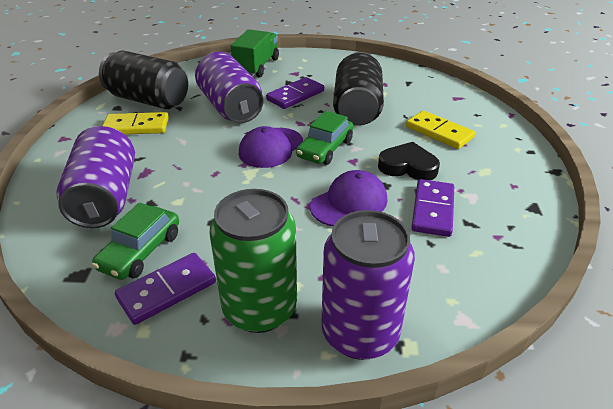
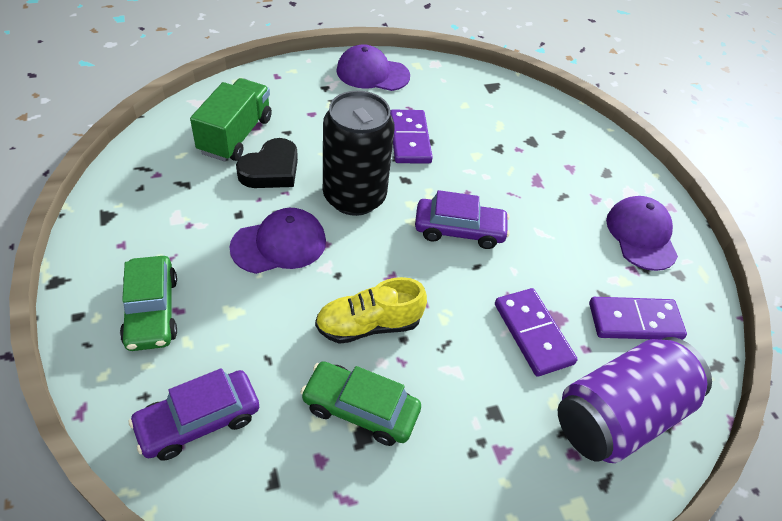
black can: [99,51,188,109] [333,52,384,125] = 2 -> [323,90,395,216] = 1
green can: [209,189,297,333] = 1 -> none = 0
purple can: [56,126,135,228] [195,52,263,123] [321,210,415,360] = 3 -> [558,337,712,463] = 1
purple cap: [239,126,303,168] [310,170,387,227] = 2 -> [229,208,326,274] [336,44,410,91] [606,196,678,271] = 3
purple car: none = 0 -> [129,368,259,461] [415,190,510,249] = 2
yellow domino: [102,112,169,134] [406,111,475,149] = 2 -> none = 0
yellow shoe: none = 0 -> [315,277,427,344] = 1

